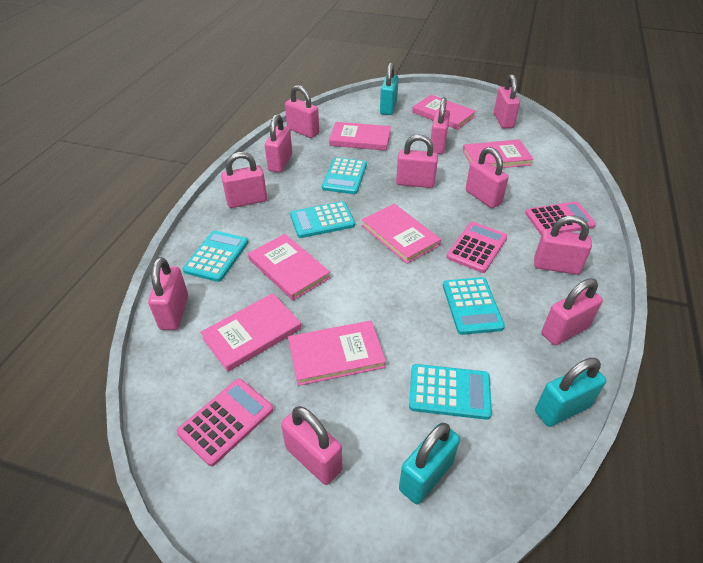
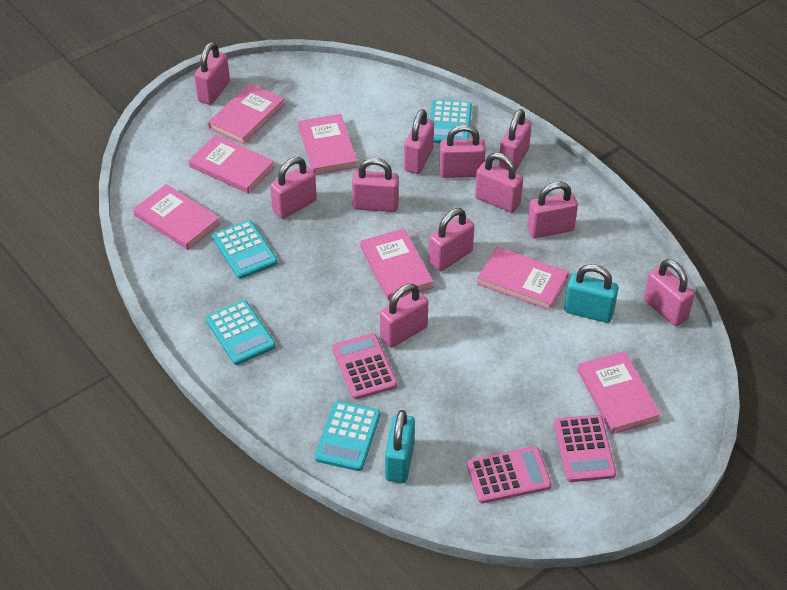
turquoise calculator: [183,230,248,282] [290,201,355,238] [322,157,367,194] [409,364,492,420] [443,277,505,335] = 5 -> [206,300,276,365] [212,220,278,279] [315,401,381,471] [430,100,472,144] = 4
turquoise padlock: [380,62,399,115] [399,423,460,504] [535,358,606,427] = 3 -> [385,410,415,483] [564,264,619,323] = 2

